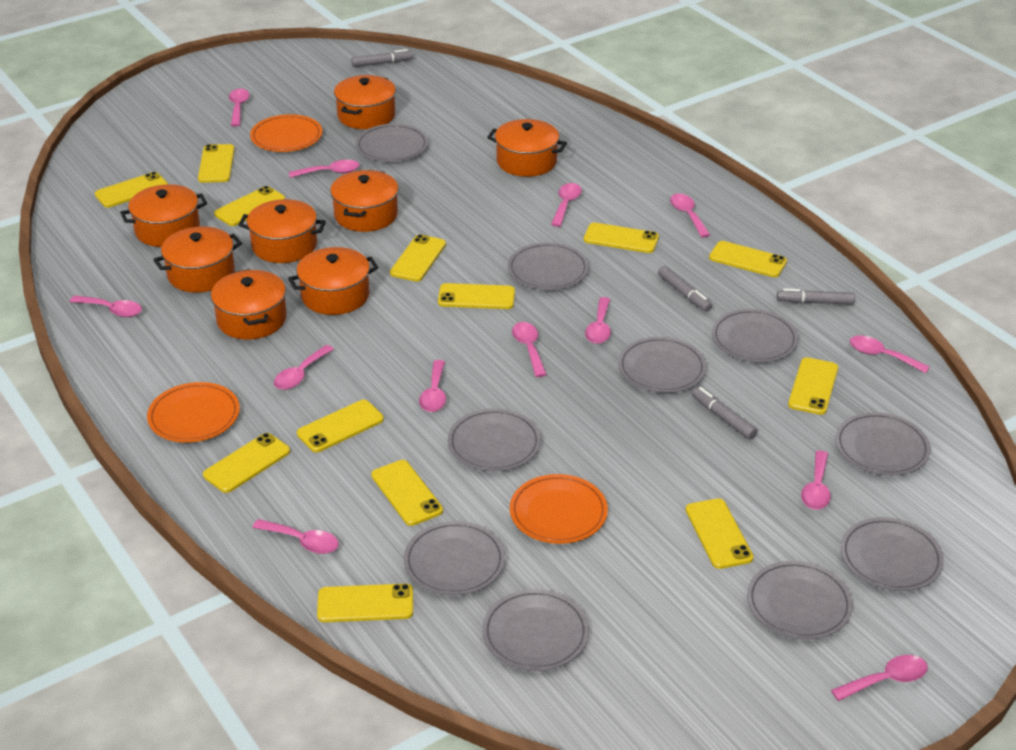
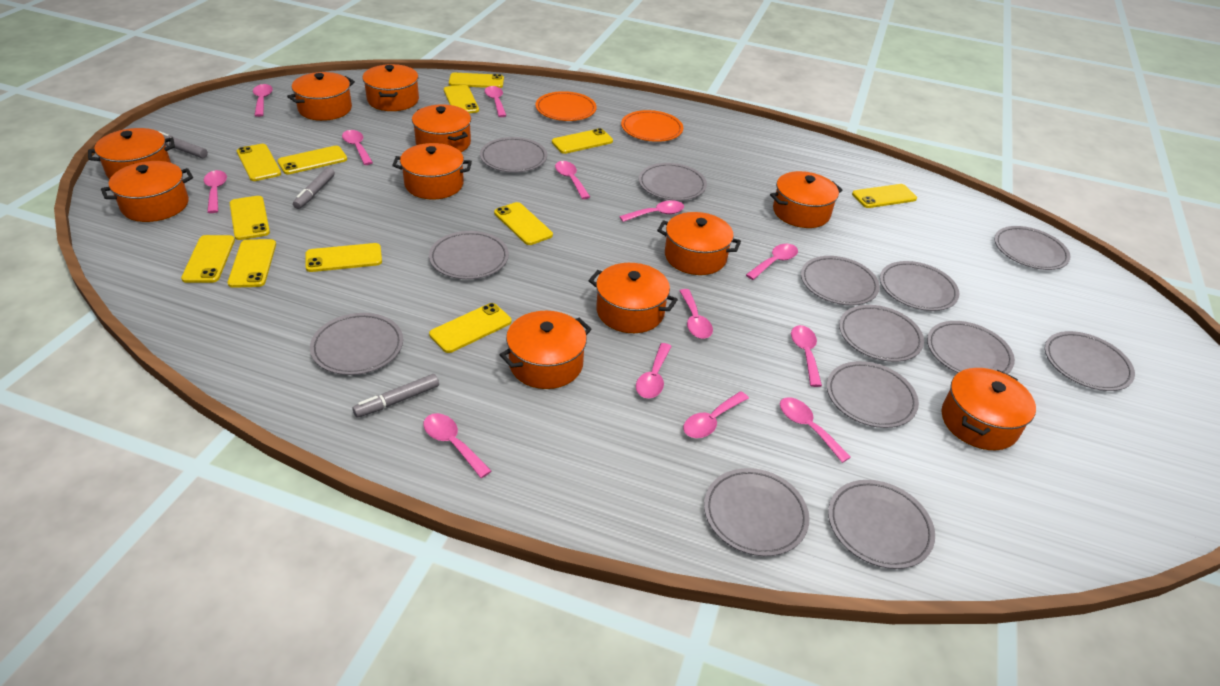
grey marker: [351,49,413,67] [658,266,712,312] [692,387,757,440] [777,288,855,305] = 4 -> [158,131,208,158] [293,167,335,209] [352,374,439,418] = 3
grey plate: [356,124,428,162] [404,521,505,596] [448,408,541,472] [482,589,589,671] [508,242,589,290] [618,337,707,393] [712,309,798,362] [747,561,853,640] [835,412,931,476] [841,517,944,591] = 10 -> [310,313,403,375] [429,231,509,279] [480,137,547,173] [639,163,707,201] [704,468,809,556] [801,256,880,305] [827,361,919,428] [828,480,935,569] [839,305,924,362] [880,261,959,311] [927,321,1015,374] [994,226,1071,270] [1045,331,1135,391] = 13
orange plate: [147,382,240,443] [250,114,322,152] [510,474,608,544] = 3 -> [535,91,597,121] [621,110,683,142] = 2
orange pot: [120,184,207,247] [153,226,242,293] [211,269,287,339] [239,199,326,263] [288,247,378,315] [330,170,398,232] [334,75,396,129] [487,119,567,177] = 8 -> [88,128,175,179] [101,161,193,222] [287,72,355,121] [362,64,419,111] [392,143,472,199] [412,104,471,152] [500,311,592,389] [588,263,678,333] [657,212,741,275] [770,171,842,228] [941,368,1036,450] = 11
yellow phone: [95,172,168,208] [198,144,235,183] [203,433,290,493] [214,186,285,226] [297,400,384,452] [317,584,413,622] [371,460,443,526] [390,234,446,282] [438,283,515,309] [584,223,659,253] [686,498,754,569] [709,241,787,277] [788,357,838,415] = 13 -> [181,235,235,283] [227,239,276,288] [230,196,270,240] [237,144,281,181] [277,146,347,174] [305,243,382,272] [429,303,512,353] [444,85,479,113] [449,73,504,88] [494,202,553,245] [552,128,613,154] [852,184,917,208] = 12

